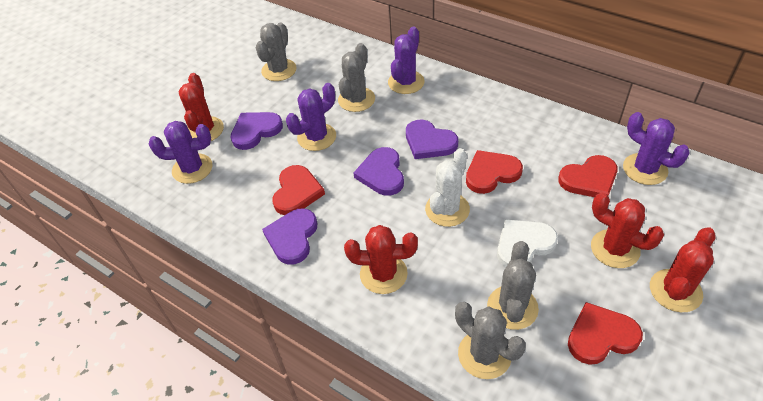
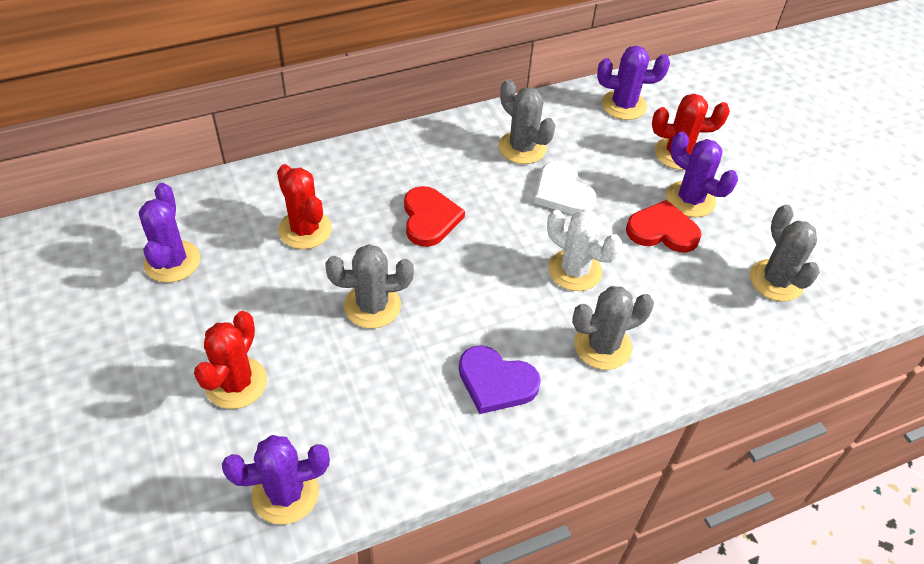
purple heart: [231,112,283,150] [262,208,317,265] [354,147,404,196] [406,120,458,159] = 4 -> [459,345,541,414] = 1
red cactus: [179,73,224,141] [344,225,418,294] [591,192,664,268] [650,227,716,312] = 4 -> [194,311,267,409] [277,164,332,249] [652,94,730,170] = 3
red heart: [272,165,325,215] [466,150,523,194] [558,155,618,197] [568,302,643,365] = 4 -> [404,186,465,247] [626,200,702,252] = 2

